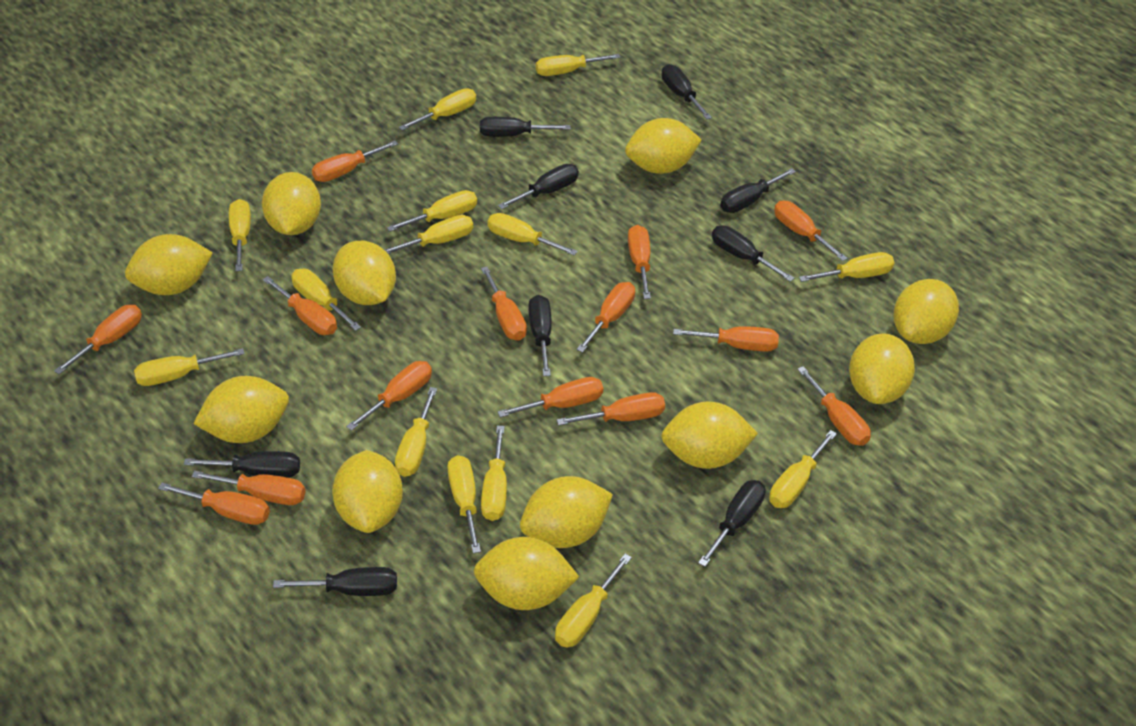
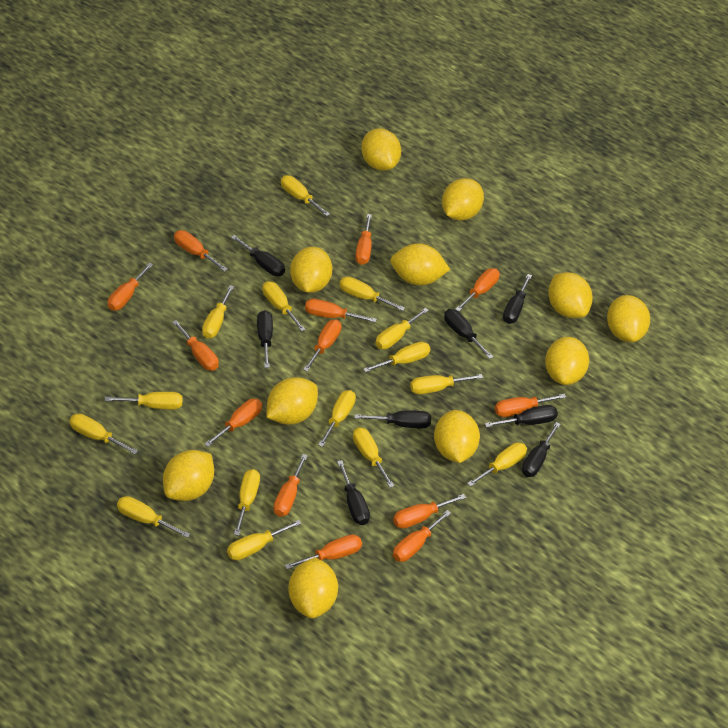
black screwdriver: [184,451,300,478] [273,567,397,596] [480,117,571,137] [498,164,579,209] [529,295,552,376] [661,64,712,119] [698,480,766,567] [712,225,794,282] [720,168,796,213] = 9 -> [231,235,285,276] [257,310,273,368] [337,460,370,525] [355,411,431,428] [444,309,493,359] [485,405,558,428] [503,274,532,324] [522,422,561,477] = 8
orange screwdriver: [54,305,142,374] [158,483,270,525] [191,471,306,505] [263,276,337,335] [312,140,398,182] [346,361,432,431] [481,266,527,341] [498,377,603,418] [557,392,665,426] [577,282,635,352] [628,225,651,299] [673,326,779,351] [774,201,848,261] [797,366,871,446] = 14 -> [108,263,153,311] [172,320,219,371] [174,230,228,272] [204,399,262,447] [273,454,308,517] [284,534,362,569] [303,320,342,372] [305,299,377,323] [355,214,372,265] [393,494,466,529] [393,510,451,562] [455,268,500,312] [495,394,566,417] = 13
yellow screwdriver: [134,348,245,386] [229,199,251,271] [292,269,361,331] [384,215,473,254] [387,190,477,232] [395,387,437,477] [399,88,476,131] [448,455,481,554] [481,425,507,521] [488,213,578,256] [536,54,620,76] [555,554,632,648] [769,430,837,508] [799,252,895,282] = 14 -> [70,414,138,454] [105,392,183,409] [117,496,190,538] [202,285,234,338] [227,520,302,560] [234,469,260,536] [263,281,306,332] [281,175,330,216] [318,390,356,447] [339,277,405,311] [353,427,394,488] [363,342,430,373] [375,308,429,349] [410,374,483,394] [467,443,527,487] = 15

